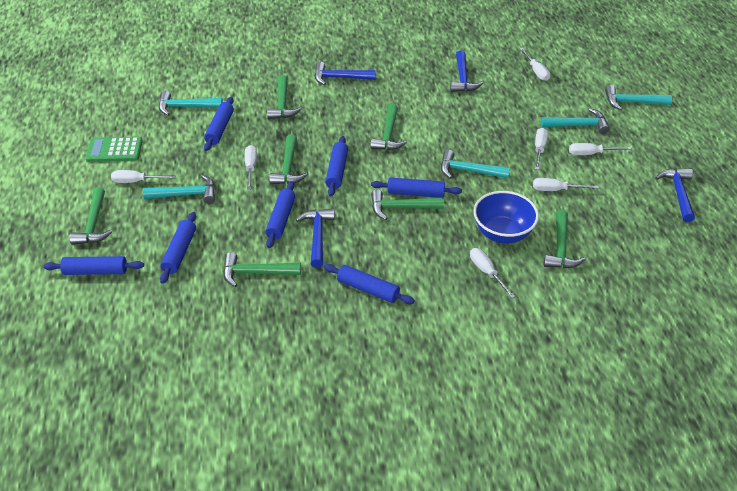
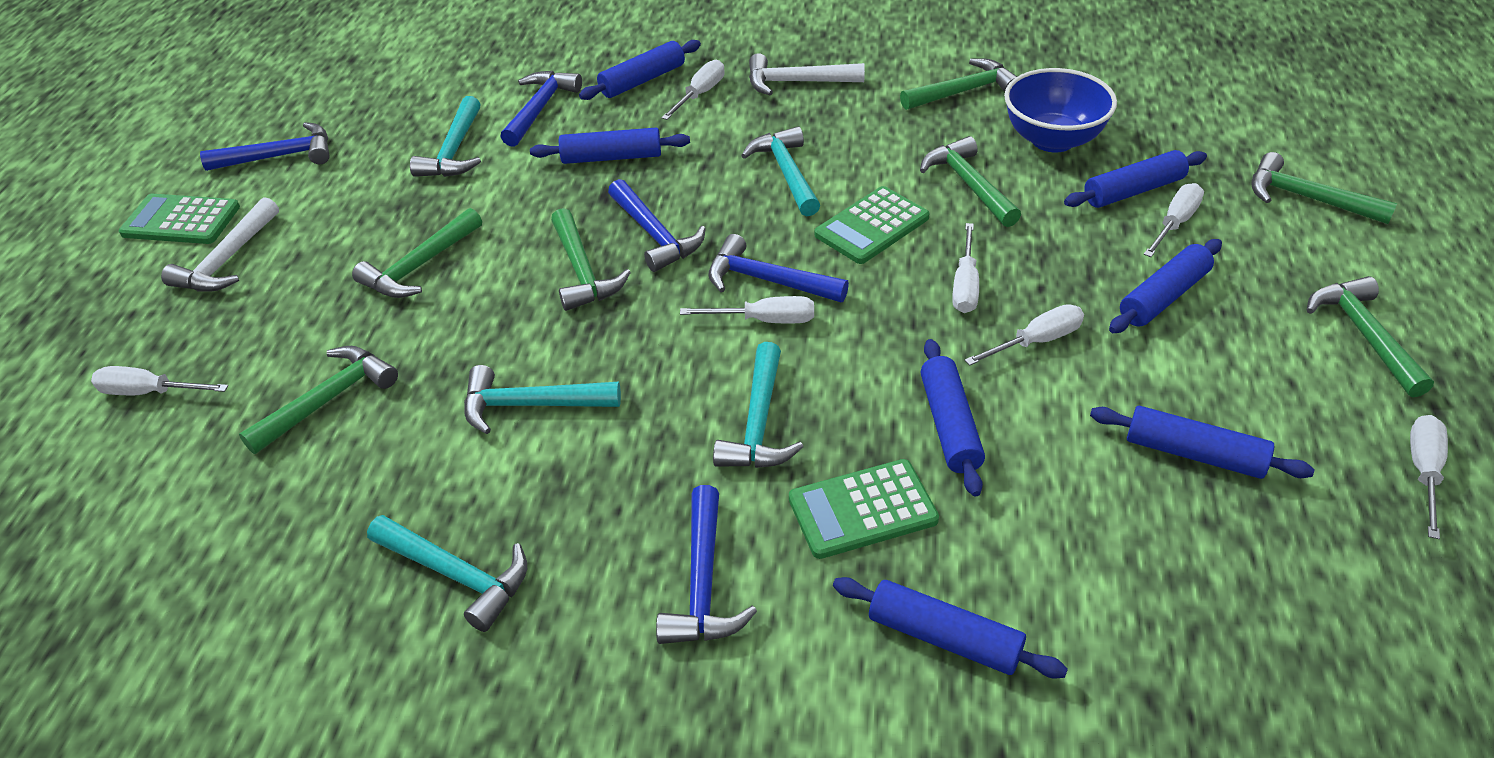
blue hammer: [296,208,335,268] [315,62,375,85] [450,51,483,92] [655,168,695,222] = 4 -> [200,122,330,171] [501,71,582,147] [608,179,706,272] [656,485,757,644] [709,234,849,302] = 5
green calculator: [85,137,143,162] = 1 -> [119,194,240,244] [789,459,939,559] [815,186,930,264] = 3
white hammer: none = 0 -> [161,197,279,292] [749,53,865,95] = 2

